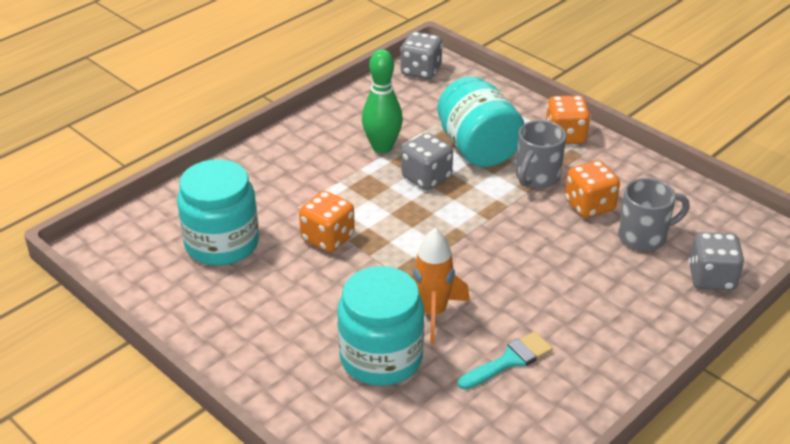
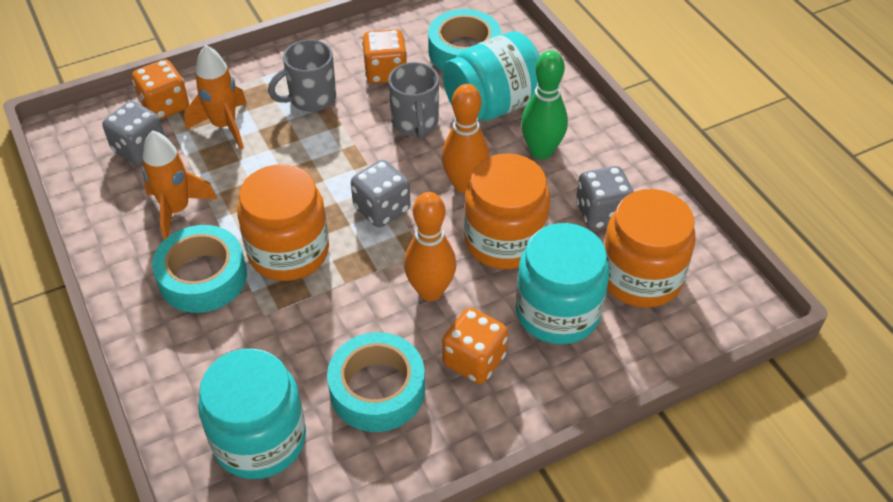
orange bowling pin: none = 0 -> [404,192,456,301] [442,84,489,193] = 2
orange jar: none = 0 -> [237,164,329,281] [464,153,550,269] [603,189,696,308] = 3
orange rocket: [410,228,470,344] = 1 -> [142,130,217,240] [184,45,247,149] = 2
turquoise brush: [458,332,553,390] = 1 -> none = 0
turquoise tape: none = 0 -> [152,225,247,313] [327,332,425,432] [428,9,501,70] = 3

